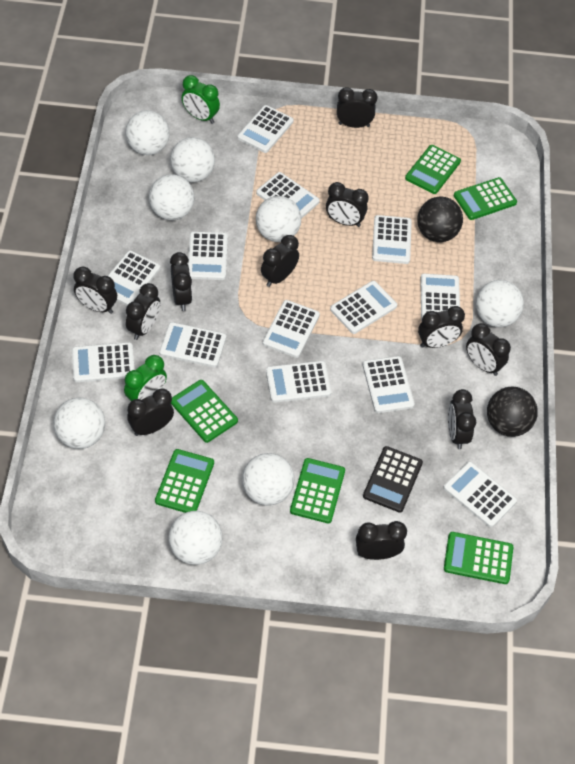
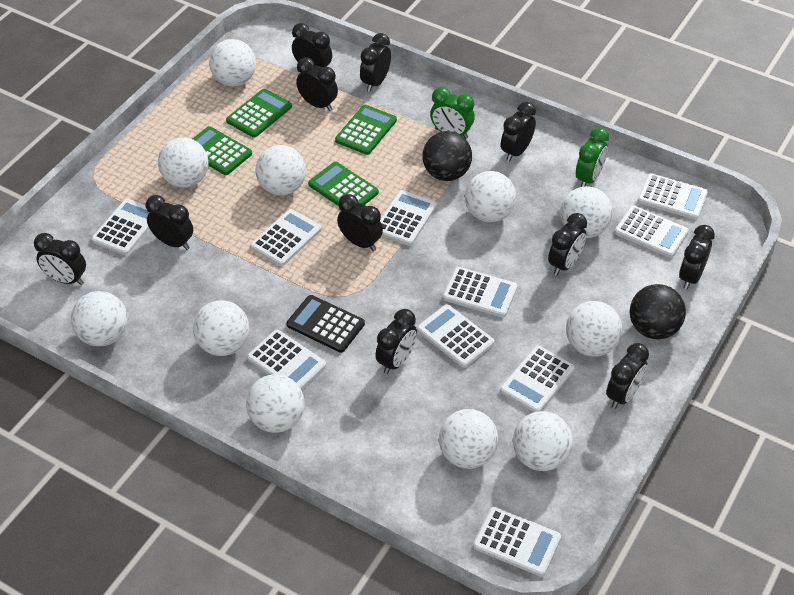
green calculator: [155,449,214,513] [171,380,238,443] [290,458,345,523] [405,145,461,194] [444,532,513,584] [454,177,517,220] = 6 -> [192,126,252,175] [226,89,292,138] [308,162,379,206] [335,105,397,155] = 4
white ball: [53,398,105,449] [125,110,170,155] [149,174,194,220] [168,511,223,565] [170,137,215,182] [242,453,294,506] [256,196,301,242] [476,280,524,327] = 8 -> [71,291,128,346] [158,137,209,188] [193,300,249,356] [209,39,256,86] [246,374,305,433] [256,145,306,196] [439,409,498,469] [465,171,516,222] [513,411,573,471] [560,186,613,238] [566,301,622,357] = 11
white calculator: [72,342,135,383] [108,250,160,306] [159,322,226,368] [188,232,228,280] [237,105,294,153] [256,172,320,219] [263,300,320,358] [266,361,331,403] [330,281,397,334] [363,356,415,413] [372,215,412,264] [420,274,460,321] [444,461,517,527] = 13 -> [92,199,149,255] [247,330,326,390] [250,209,321,266] [380,190,437,246] [417,304,494,368] [443,267,518,317] [473,507,561,577] [500,346,575,412] [614,206,689,258] [638,174,708,220] = 10

